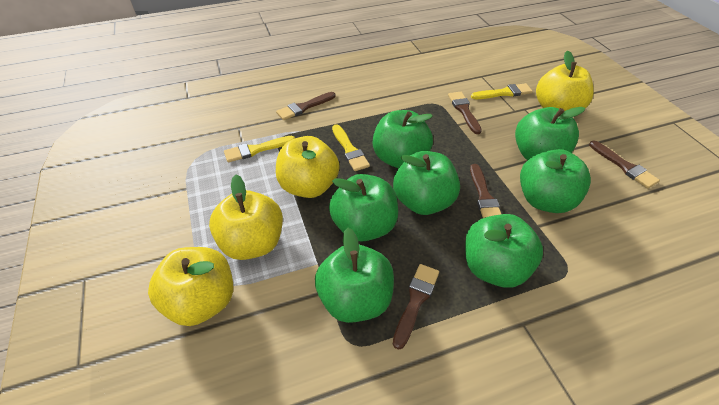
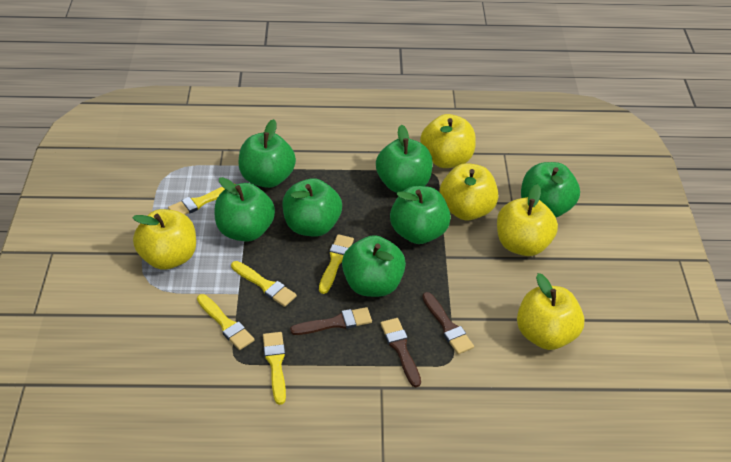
brown brush: [276,92,335,120] [393,264,439,350] [448,92,482,134] [470,164,501,218] [589,141,660,188] = 5 -> [290,307,372,335] [380,318,421,387] [422,292,474,355] = 3
yellow apple: [148,247,233,326] [209,174,283,260] [276,136,340,198] [536,51,594,111] = 4 -> [132,209,196,270] [420,114,476,168] [439,163,498,220] [497,184,558,256] [517,273,585,350] = 5
yellow brush: [224,136,295,162] [332,124,370,171] [471,83,533,99] = 3 -> [168,184,236,215] [197,294,255,350] [231,261,297,307] [263,332,286,405] [319,234,354,294] = 5

